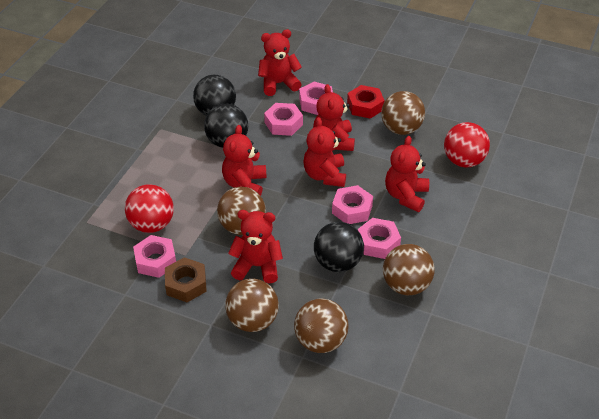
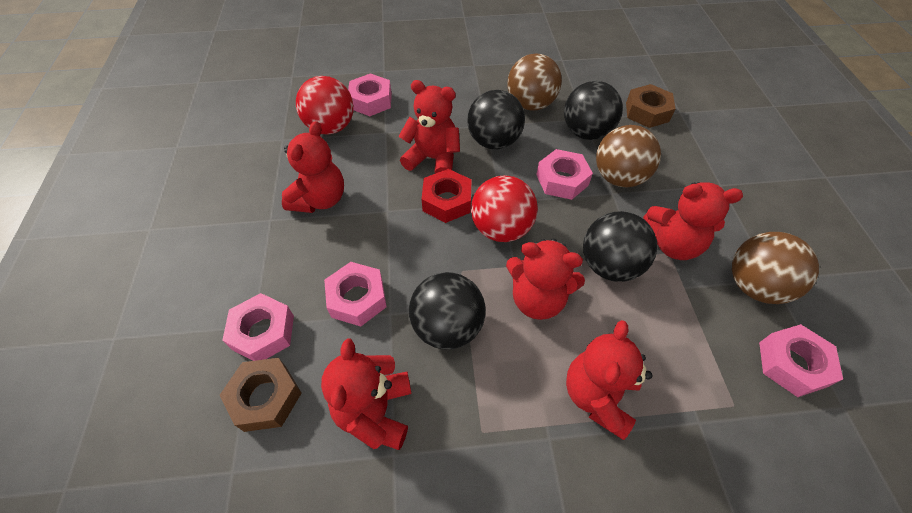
black ball: [193,75,236,116] [204,104,248,148] [314,222,364,272] = 3 -> [409,272,486,350] [467,90,525,149] [564,81,623,140] [583,211,657,282] = 4
brown ball: [217,187,266,235] [225,279,279,332] [294,298,349,353] [381,91,425,135] [383,244,435,295] = 5 -> [507,53,562,111] [596,125,661,187] [732,232,819,304] = 3
brown nut: [165,257,207,302] = 1 -> [220,358,302,432] [626,84,676,128] = 2

